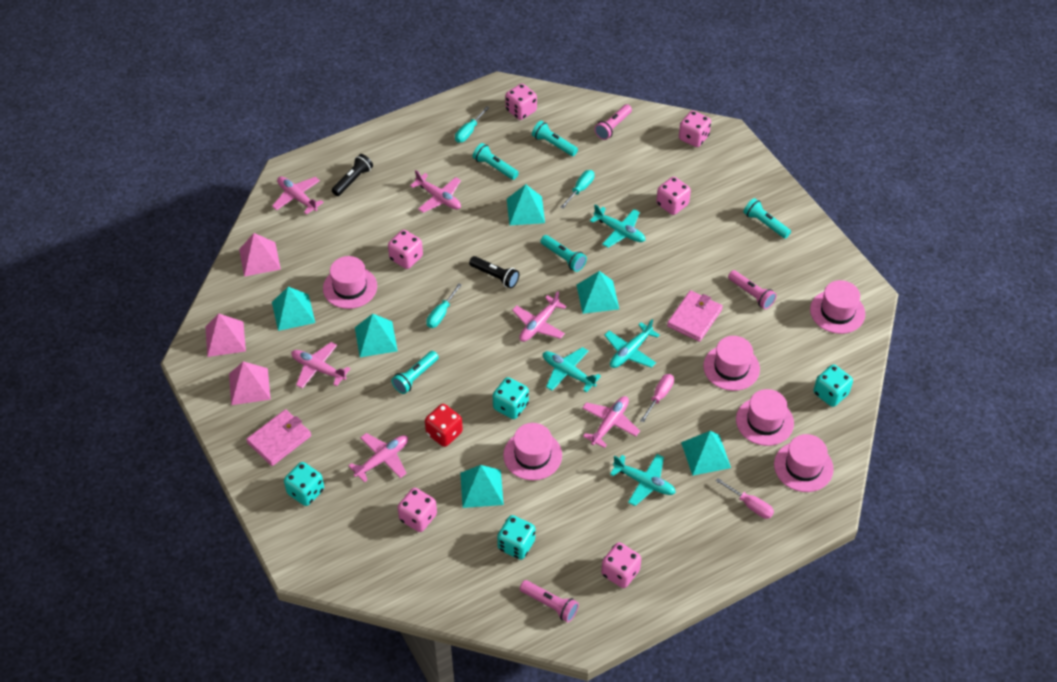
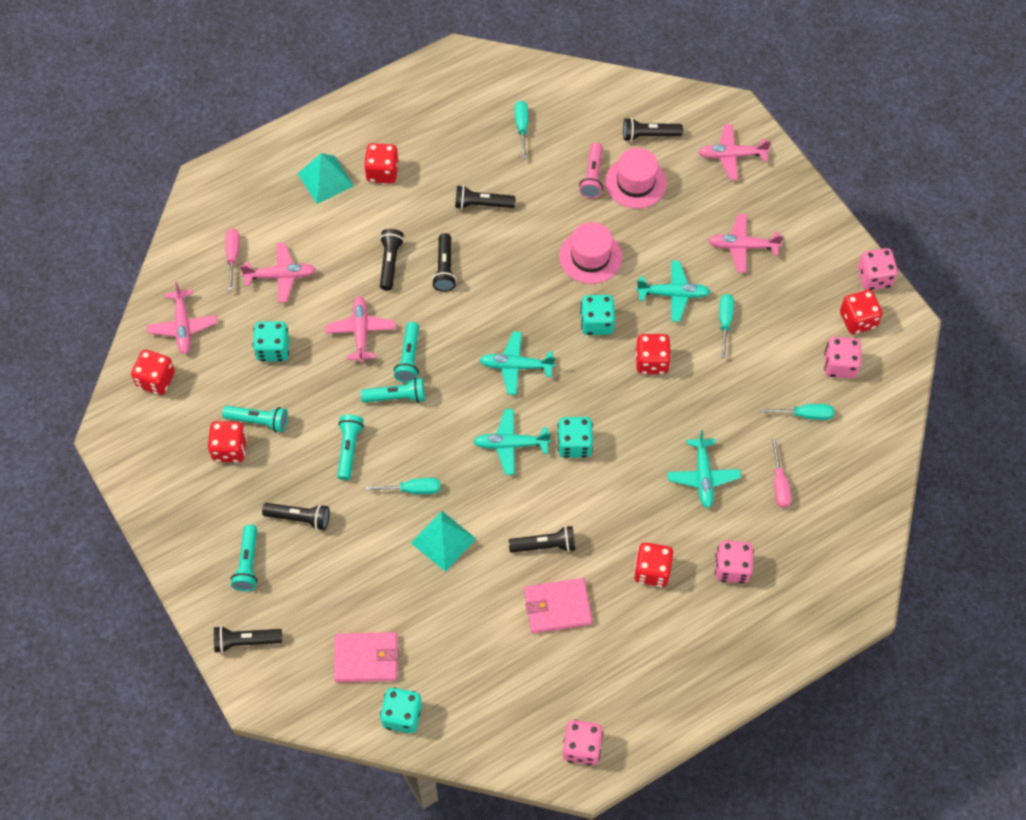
black flashlight: [332,154,373,196] [469,256,519,288] = 2 -> [214,626,282,653] [262,503,330,530] [380,229,404,291] [432,233,456,292] [455,185,516,209] [509,526,575,553] [623,118,683,141] = 7
pink dice: [388,230,423,269] [398,488,437,532] [505,84,537,120] [601,542,641,588] [656,177,691,215] [679,111,711,147] = 6 -> [563,720,603,766] [715,540,754,584] [824,337,861,378] [858,248,898,290] = 4
pink flashlight: [520,580,579,622] [594,104,632,140] [728,270,777,309] = 3 -> [579,142,603,198] = 1
pink hat: [323,256,377,309] [503,423,562,480] [703,336,760,391] [736,389,794,446] [774,434,834,492] [810,280,865,334] = 6 -> [559,222,622,284] [605,148,667,209] = 2
pink plane: [272,176,324,215] [291,342,351,389] [348,433,408,483] [410,170,461,213] [512,291,567,342] [582,396,640,448] = 6 -> [147,281,217,354] [240,243,316,303] [325,296,396,363] [698,124,771,180] [708,214,784,273] = 5
pink pyramid: [205,313,246,357] [229,361,271,405] [239,233,281,277] = 3 -> none = 0
red dice: [425,404,463,447] = 1 -> [131,350,175,395] [208,421,247,462] [364,143,399,184] [634,543,674,587] [636,334,671,374] [840,290,882,334] = 6
turquoise pyramid: [272,287,315,331] [355,314,398,357] [460,465,504,508] [507,184,545,226] [577,271,619,314] [681,431,731,476] = 6 -> [297,153,354,204] [411,511,476,572] = 2
turquoise screwdriver: [426,283,462,328] [455,106,489,143] [560,170,594,209] = 3 -> [366,478,440,494] [515,101,528,159] [719,294,734,358] [761,404,834,420] = 4

